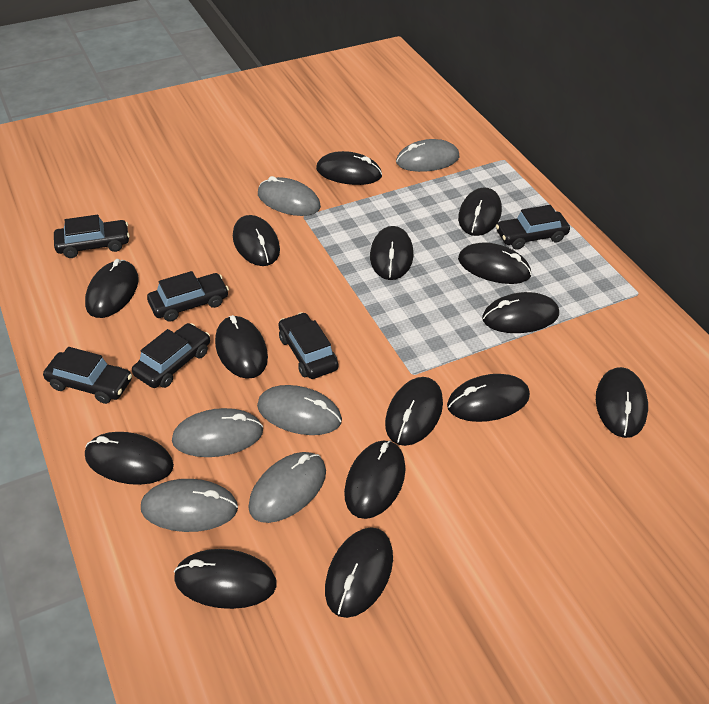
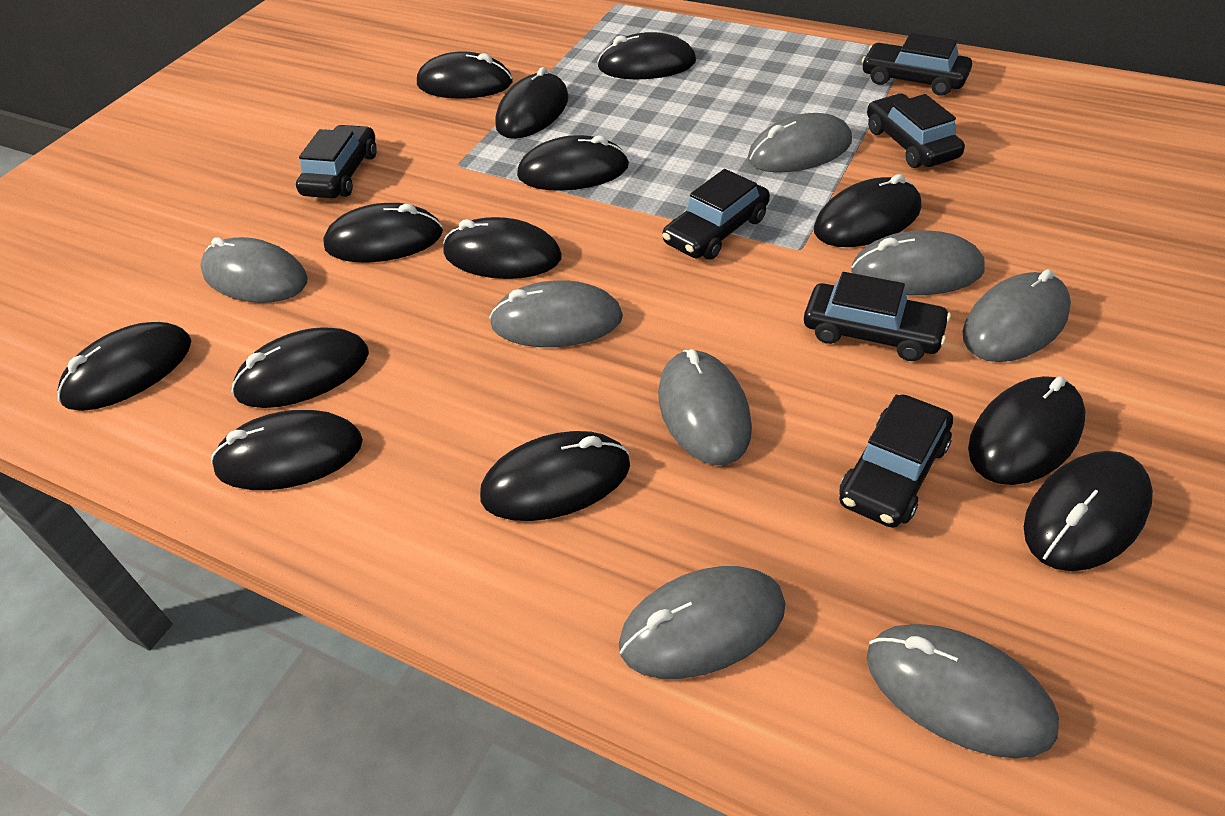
black mouse: [85,259,139,318] [85,432,174,485] [174,549,277,609] [215,315,268,379] [233,215,280,266] [316,151,382,185] [325,527,393,618] [344,440,405,519] [370,226,414,280] [385,377,443,446] [447,374,530,422] [458,187,502,236] [458,243,532,284] [482,292,559,333] [596,367,648,438] = 15 -> [57,322,191,411] [211,410,363,490] [231,327,369,408] [323,203,443,263] [417,51,513,99] [443,217,562,279] [480,431,630,521] [495,67,569,139] [517,135,629,191] [597,32,696,79] [814,174,921,247] [968,376,1085,485] [1024,451,1153,571] = 13
grey mouse: [141,479,238,532] [172,408,263,457] [248,452,326,523] [257,385,342,435] [258,176,321,216] [396,139,460,172] = 6 -> [200,237,308,303] [489,280,623,347] [619,566,786,679] [658,349,752,465] [747,113,852,173] [851,230,985,295] [867,624,1059,758] [963,269,1071,362] = 8

